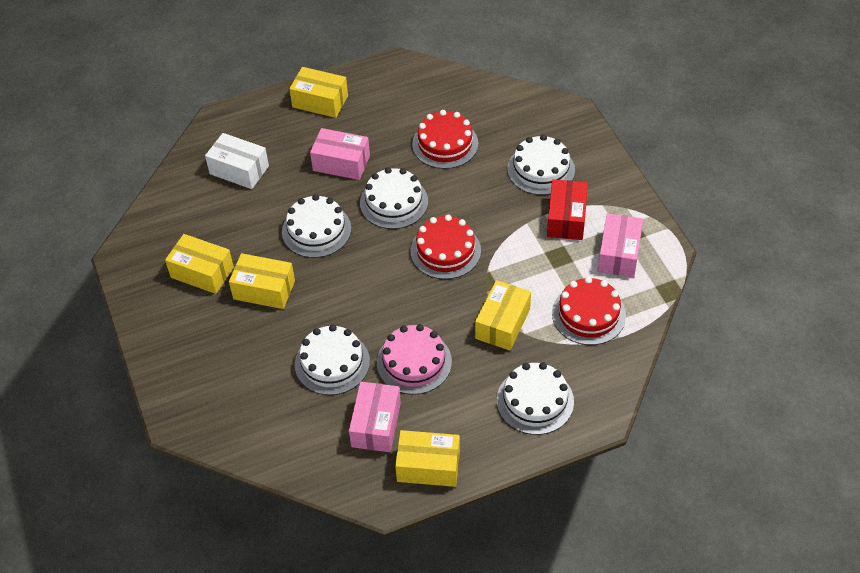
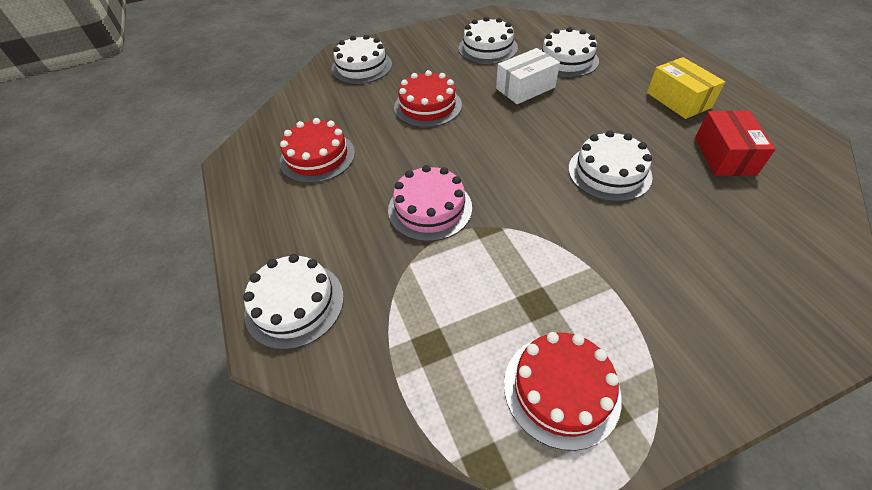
pink box: [310,128,370,180] [349,382,401,452] [598,213,643,277] = 3 -> none = 0
yellow box: [165,234,234,294] [229,253,295,309] [289,67,348,118] [395,430,460,487] [475,280,531,351] = 5 -> [647,57,725,119] = 1

